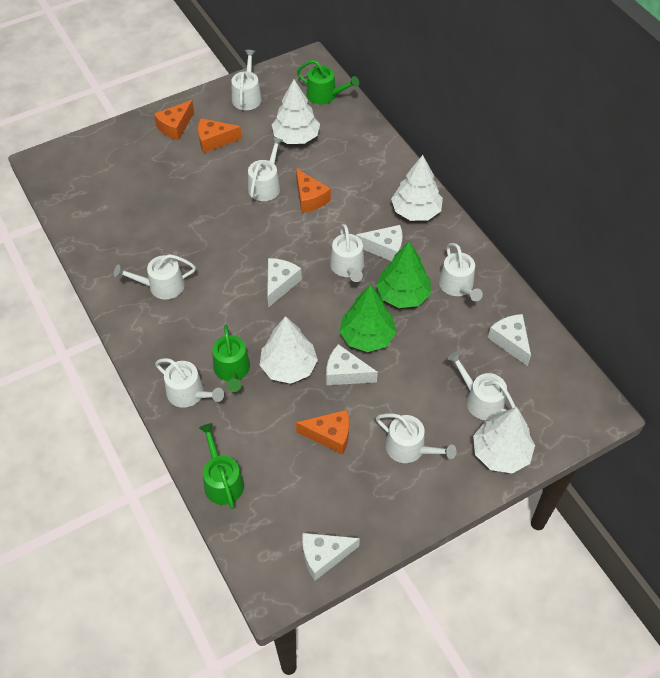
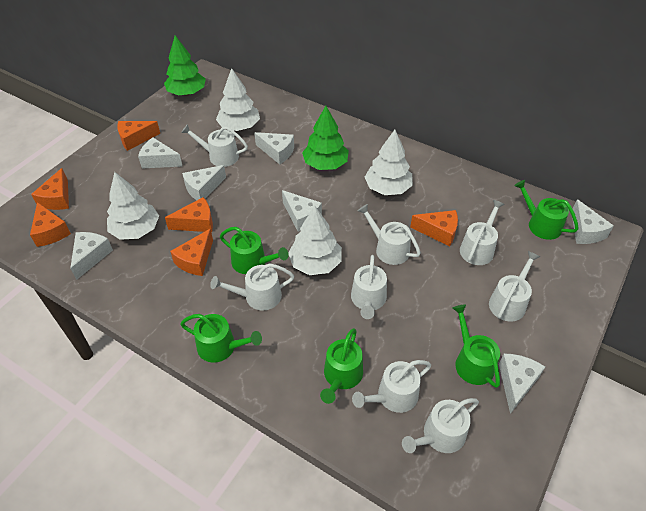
green watering can: [199,423,244,509] [212,325,250,392] [297,60,359,104] = 3 -> [180,314,262,362] [220,227,289,274] [320,328,363,404] [453,304,500,388] [514,180,579,240] = 5
orange cheese: [154,100,194,140] [198,118,242,153] [296,168,331,213] [296,410,349,454] = 4 -> [30,202,71,247] [31,168,69,210] [117,121,160,151] [165,197,213,232] [170,229,213,276] [410,210,458,247] = 6
white cheese: [267,258,302,308] [302,533,360,580] [326,344,378,385] [356,225,403,261] [488,314,531,366] = 5 -> [70,232,113,280] [138,138,182,169] [182,165,226,200] [254,132,294,165] [282,190,322,232] [499,354,545,414] [572,199,614,244] = 7

